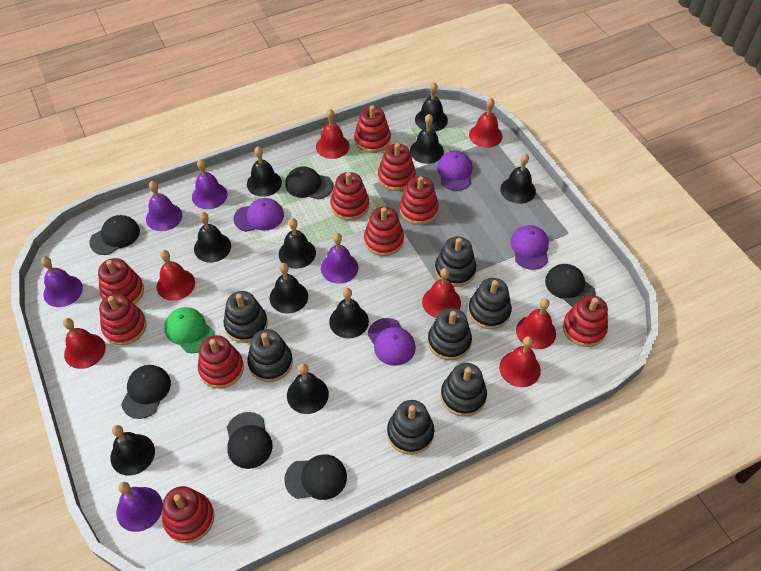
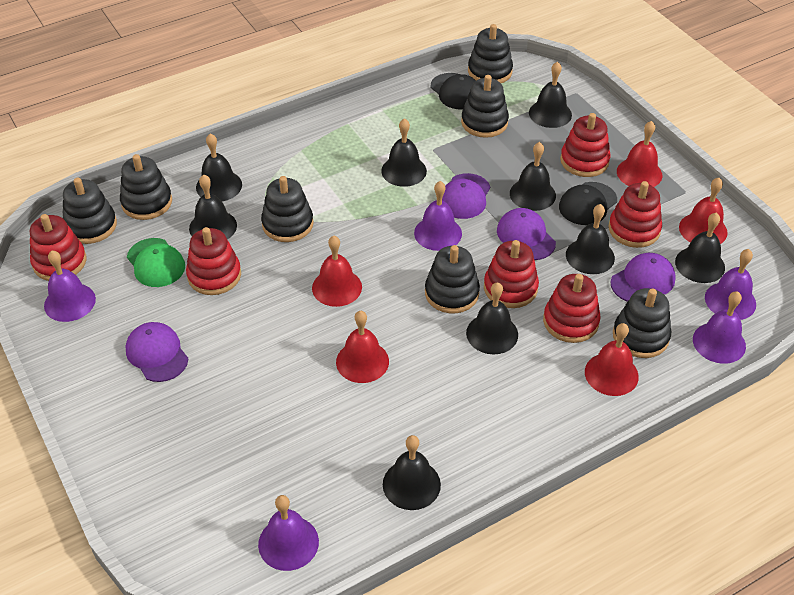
black bell: [110,425,155,476] [194,212,231,263] [247,147,282,197] [269,263,308,313] [279,218,316,269] [287,363,329,414] [329,288,369,339] [410,114,444,164] [415,82,448,131] [500,153,536,204] = 10 -> [189,174,237,239] [196,133,242,202] [381,118,427,187] [383,435,441,510] [466,282,518,354] [510,142,556,211] [529,61,572,128] [566,204,615,274] [675,213,725,283] = 9
black cap: [89,215,140,255] [121,365,171,419] [227,412,273,469] [284,454,347,500] [285,166,333,199] [545,264,596,307] = 6 -> [431,73,476,110] [559,182,617,225] = 2
red bell: [63,318,106,369] [157,250,195,301] [316,109,350,159] [422,268,461,318] [469,98,502,148] [499,336,541,387] [516,299,556,349] = 7 -> [312,236,362,307] [336,311,389,383] [585,323,639,396] [617,121,662,187] [679,178,728,244] = 5
red stacking toy: [98,258,144,304] [99,293,146,345] [162,486,214,543] [198,335,244,389] [330,172,369,220] [354,105,391,153] [364,207,404,256] [378,143,416,191] [399,176,439,225] [563,295,608,347] = 10 -> [30,214,86,281] [186,227,241,295] [484,240,539,308] [543,274,601,343] [560,113,610,177] [608,181,662,248] = 6

